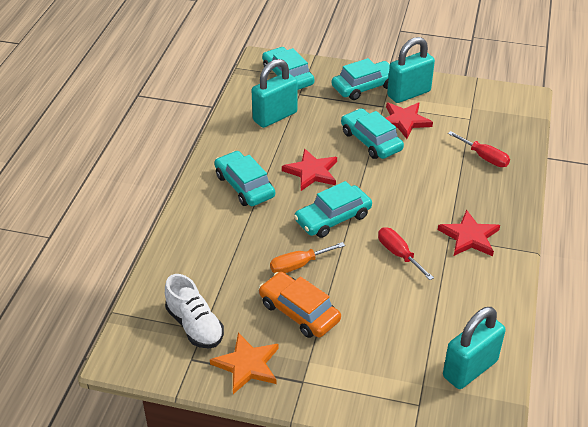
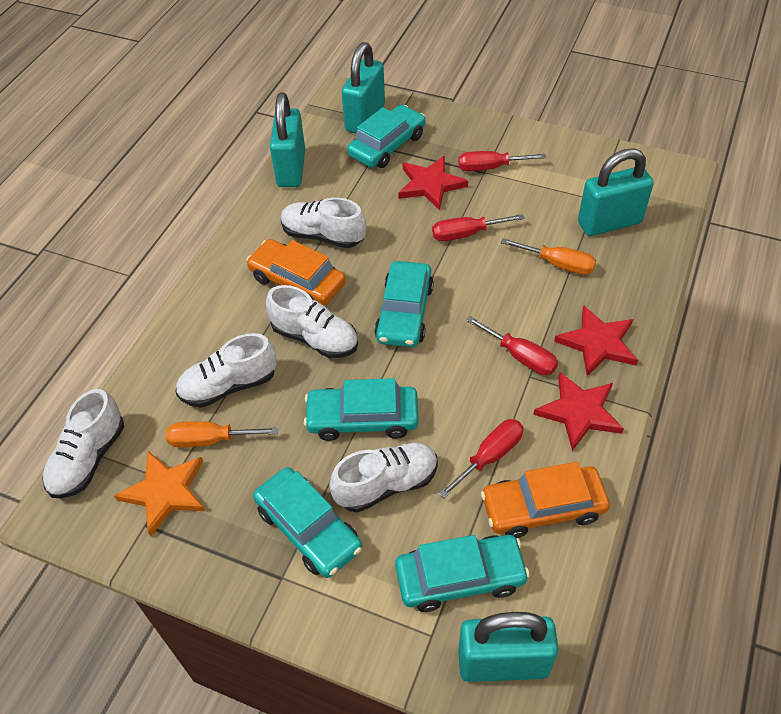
orange car: [259,272,341,338] = 1 -> [247,239,346,306] [481,462,610,538] = 2
orange screwdriver: [270,242,345,273] = 1 -> [166,421,278,448] [501,238,596,275] = 2
red screwdriver: [378,227,434,280] [448,131,510,167] = 2 -> [432,214,524,241] [438,419,524,499] [458,151,546,171] [466,316,558,375] = 4
turquoise padlock: [252,59,298,128] [387,37,435,103] [443,307,506,389] = 3 -> [270,93,305,187] [342,42,385,133] [458,612,558,682] [578,148,653,236] = 4
white shoe: [165,274,224,348] = 1 -> [42,389,124,498] [175,333,277,408] [266,285,358,358] [281,198,366,248] [329,443,438,513] = 5

